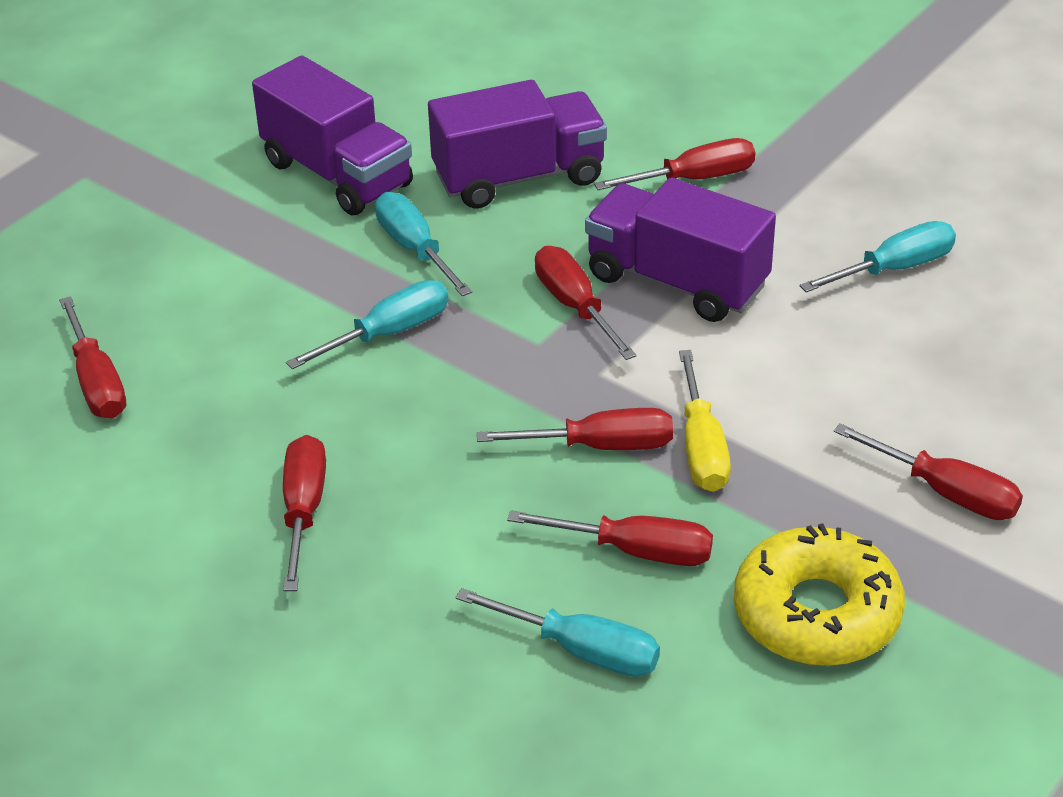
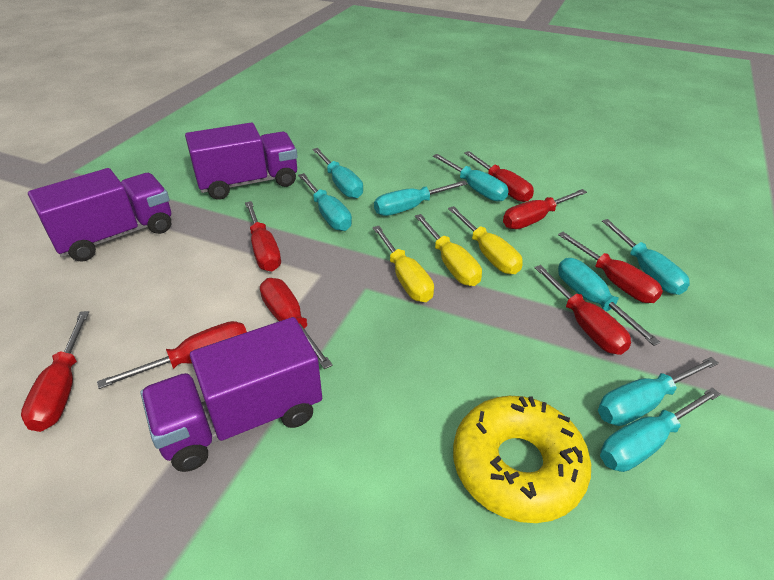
red screwdriver: [59,296,126,419] [283,435,326,591] [477,408,673,450] [507,510,713,566] [535,246,637,360] [594,138,755,190] [834,423,1023,520] = 7 -> [21,311,89,432] [97,321,247,389] [245,201,281,271] [260,278,333,369] [464,151,534,202] [503,189,587,229] [534,265,631,355] [558,232,663,303] = 8
turquoise screwdriver: [286,280,448,369] [375,192,472,296] [455,588,660,677] [800,221,956,292] = 4 -> [298,173,352,231] [312,148,363,199] [374,181,468,216] [433,154,509,202] [558,258,661,346] [598,357,719,426] [600,387,721,472] [602,219,690,295] = 8
yellow screwdriver: [679,350,731,492] = 1 -> [373,226,434,302] [415,214,482,286] [448,206,523,274] = 3

